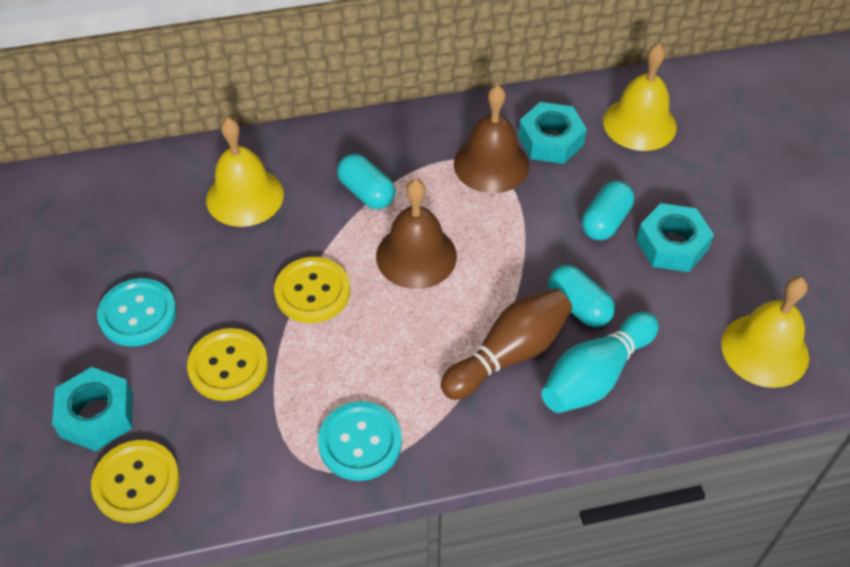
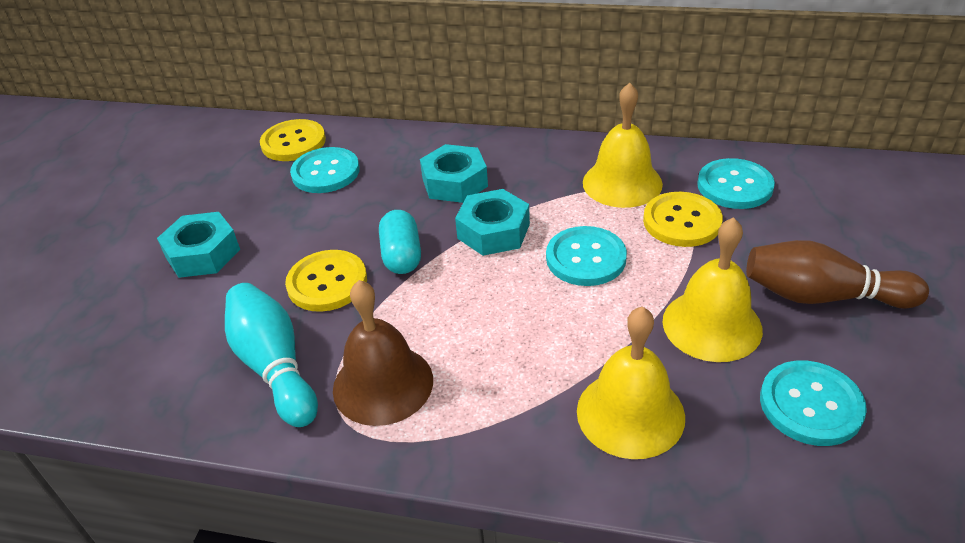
brown bell: [376,179,457,289] [454,85,529,193] = 2 -> [333,280,433,426] = 1
turquoise button: [97,278,177,347] [318,401,402,481] = 2 -> [290,147,360,193] [546,226,627,286] [697,158,775,209] [760,361,867,446] = 4
turquoise capsule: [337,154,395,209] [548,265,615,327] [582,181,634,240] = 3 -> [379,210,421,274] = 1

